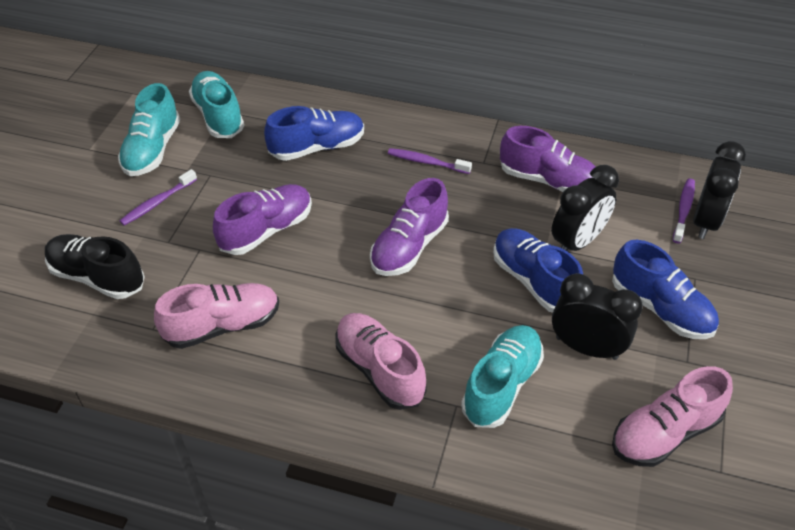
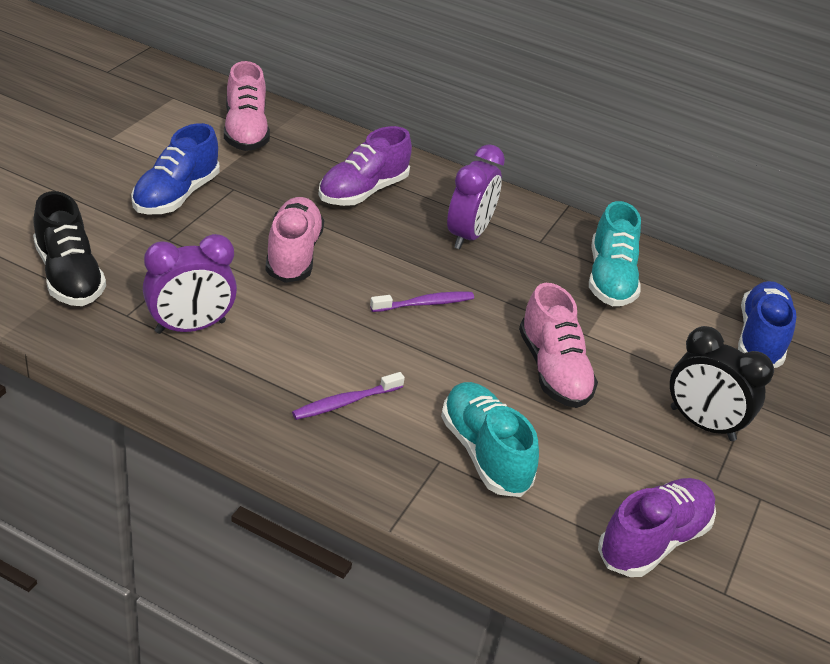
black clock: [551,165,619,251] [552,273,643,360] [693,141,746,239] = 3 -> [670,326,774,441] = 1
blue shoe: [264,106,364,161] [493,228,583,313] [612,240,719,339] = 3 -> [131,123,219,214] [738,281,797,368] = 2
purple clock: none = 0 -> [143,234,237,334] [447,144,505,249] = 2
purple shoe: [213,184,312,255] [370,178,449,276] [500,126,596,192] = 3 -> [318,126,412,206] [598,478,716,577] = 2
purple toothbrush: [119,169,197,226] [388,148,472,174] [673,179,695,243] = 3 -> [292,372,405,420] [370,292,474,312] = 2
turquoise shoe: [118,83,180,176] [189,71,244,138] [461,325,544,428] = 3 -> [441,382,539,497] [589,201,641,306] = 2

